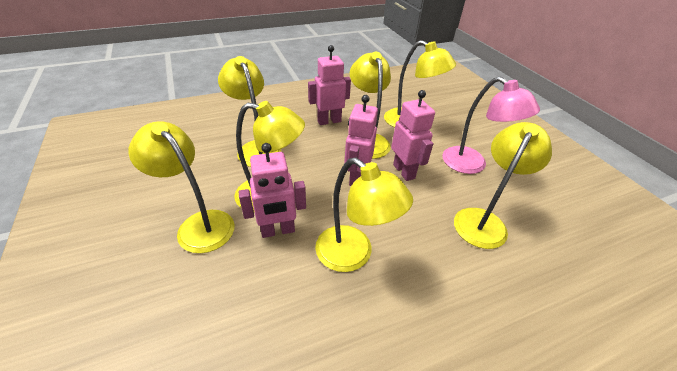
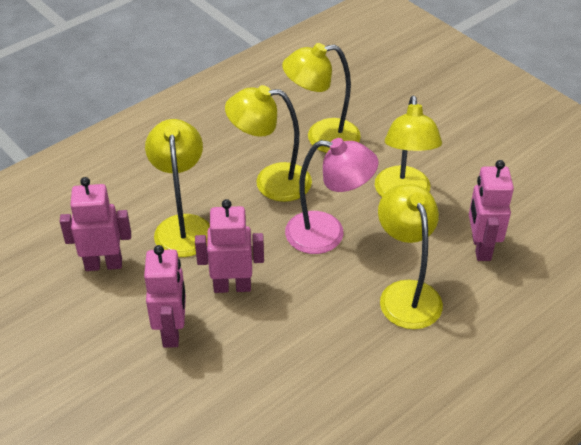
yellow lamp: [128,121,234,253] [218,56,281,167] [234,101,305,213] [315,158,413,272] [350,52,391,159] [384,40,456,127] [454,122,552,249] = 7 -> [145,119,210,257] [225,85,312,202] [282,43,361,153] [375,96,442,197] [378,184,443,329] = 5

